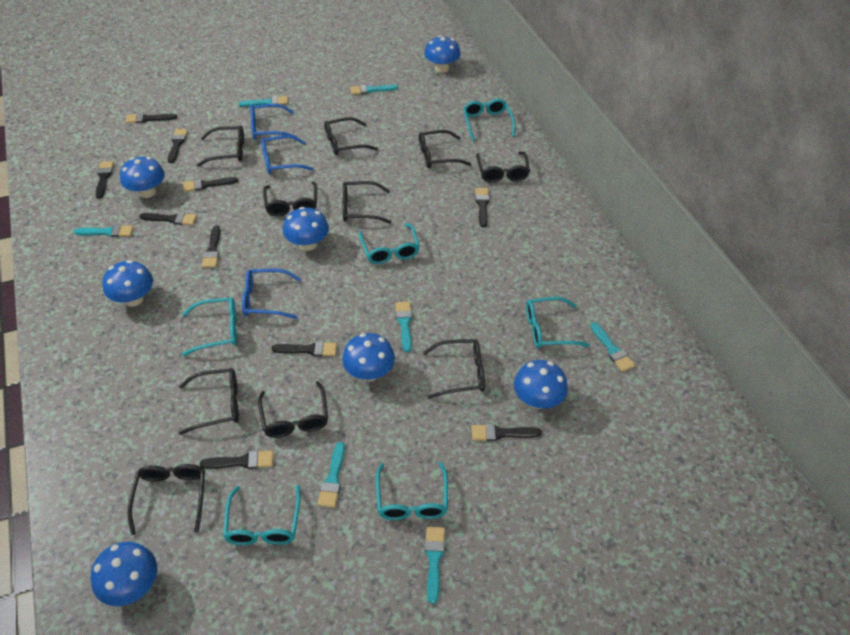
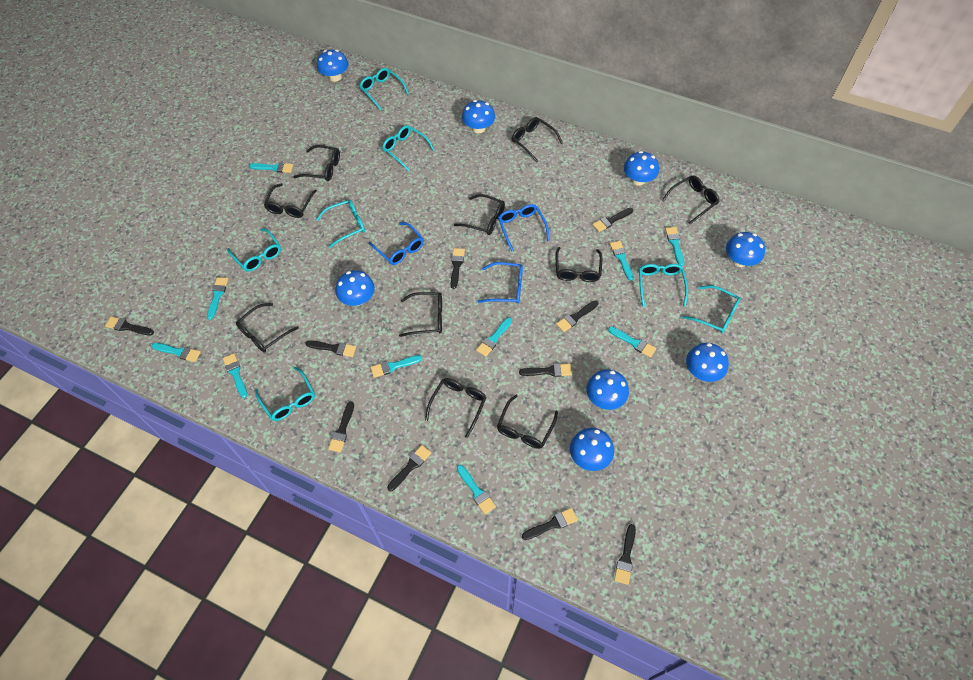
blue mushroom: [91,542,157,606] [102,260,153,307] [120,157,165,198] [283,207,329,251] [342,333,395,381] [424,36,461,73] [514,360,568,409] = 7 -> [317,50,348,82] [336,270,375,306] [462,100,495,133] [570,428,614,471] [586,369,629,410] [624,151,659,186] [686,343,729,382] [726,232,765,267] = 8
turquoise brush: [74,225,133,237] [239,96,288,107] [317,442,345,508] [350,84,398,95] [395,302,412,352] [425,527,445,604] [590,322,635,372] = 7 -> [151,343,201,362] [207,277,228,320] [223,353,247,398] [249,162,293,173] [371,355,422,378] [457,465,496,514] [476,317,512,357] [608,326,656,358] [610,241,634,281] [665,227,684,266] = 10
turquoise glasses: [182,297,237,356] [223,485,301,545] [359,223,420,264] [376,462,448,520] [463,99,515,141] [526,297,590,348] = 6 -> [227,228,281,272] [255,367,315,421] [316,200,365,248] [359,68,409,110] [382,125,435,171] [639,264,688,307] [682,285,741,333] = 7

